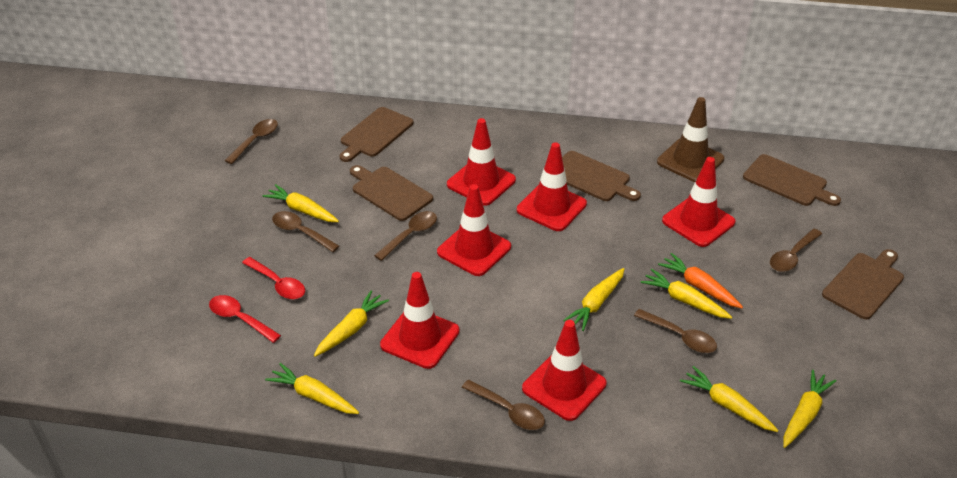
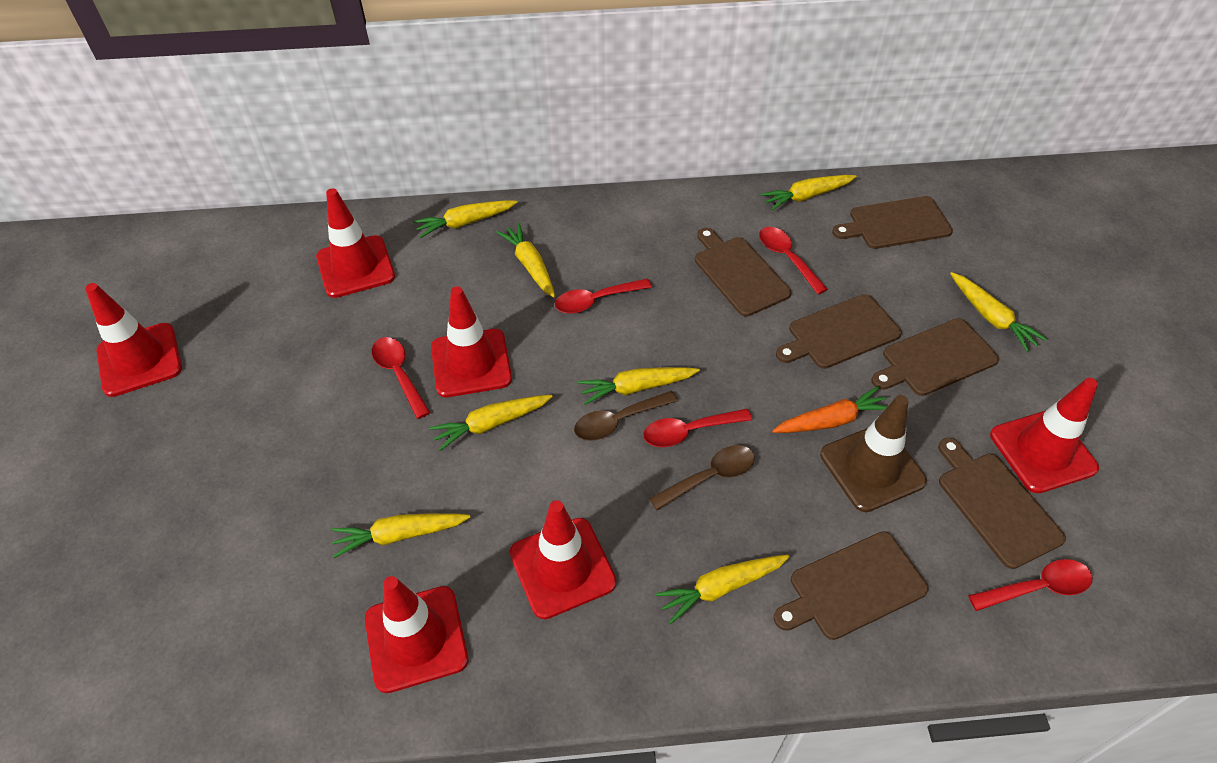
brown cutting board: [340,107,413,162] [350,165,433,221] [562,151,641,201] [743,154,841,206] [822,249,904,320] = 5 -> [695,228,791,317] [774,531,929,640] [776,294,902,369] [832,196,953,249] [871,318,999,396] [938,438,1066,569] = 6
brown spoon: [225,119,278,164] [272,211,339,252] [374,211,437,261] [462,380,545,430] [634,309,717,353] [770,229,822,272] = 6 -> [574,391,678,441] [649,445,755,510] = 2
red spoon: [209,295,281,343] [242,257,305,299] = 2 -> [372,337,430,419] [555,279,652,314] [643,409,752,447] [759,227,828,294] [968,559,1092,611] = 5
yellow carrot: [262,184,339,222] [265,363,359,414] [314,290,389,357] [563,268,624,331] [640,269,732,319] [680,366,779,432] [783,370,837,448] = 7 -> [331,513,471,558] [413,200,518,238] [429,395,553,451] [496,223,555,298] [578,367,700,405] [655,555,790,624] [761,175,857,210] [950,272,1047,352] = 8

